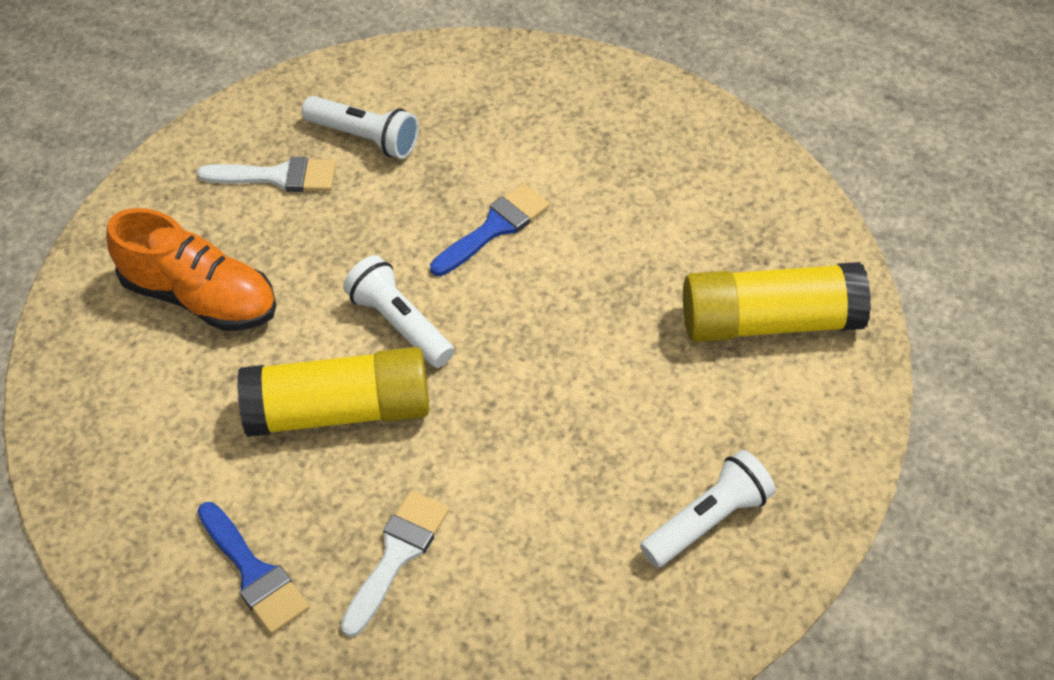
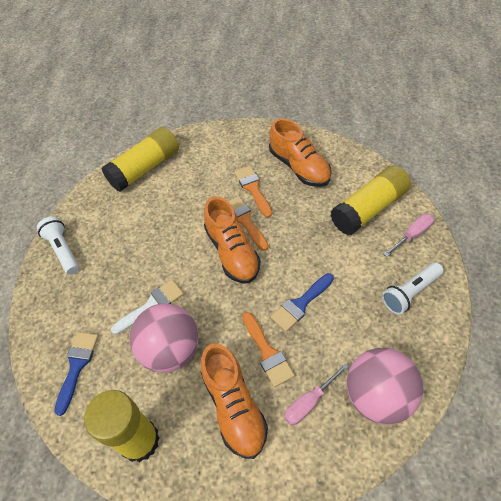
orange brush: none = 0 -> [228,196,269,251] [234,166,272,218] [242,312,295,387] = 3
orange shoe: [106,208,276,331] = 1 -> [201,343,268,459] [204,196,261,283] [269,118,331,187] = 3
pink ball: none = 0 -> [130,304,199,373] [347,348,423,425] = 2
pink screwdriver: none = 0 -> [284,363,348,425] [384,214,434,257] = 2
white brush: [197,157,336,192] [341,491,449,637] = 2 -> [111,280,184,335] = 1
white flashlight: [302,96,419,159] [343,255,454,368] [640,450,776,568] = 3 -> [37,216,79,275] [382,262,444,315] = 2
yellow glue stick: [237,347,429,437] [683,262,871,342] = 2 -> [84,390,160,462] [101,127,179,192] [330,165,411,235] = 3

